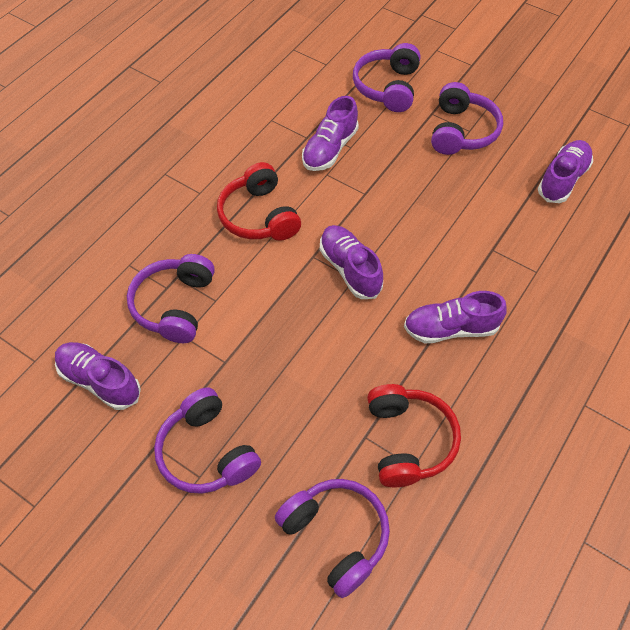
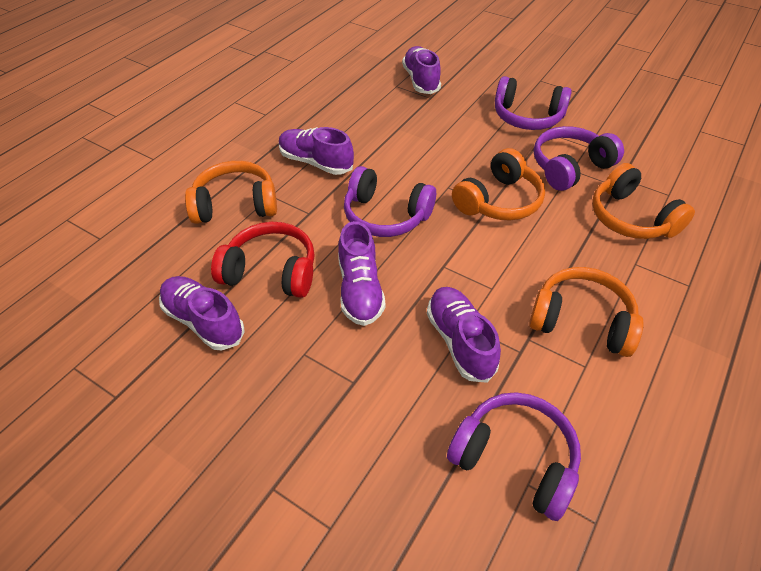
orange headphones: none = 0 -> [185,161,277,224] [452,148,545,221] [529,267,644,357] [592,163,695,239] = 4
purple headphones: [127,254,215,343] [154,387,261,494] [275,479,390,598] [353,43,420,112] [431,82,503,155] = 5 -> [344,166,436,237] [447,392,581,521] [495,76,572,130] [534,126,624,191] = 4
red headphones: [217,162,301,241] [367,384,461,487] = 2 -> [211,222,315,298] = 1

